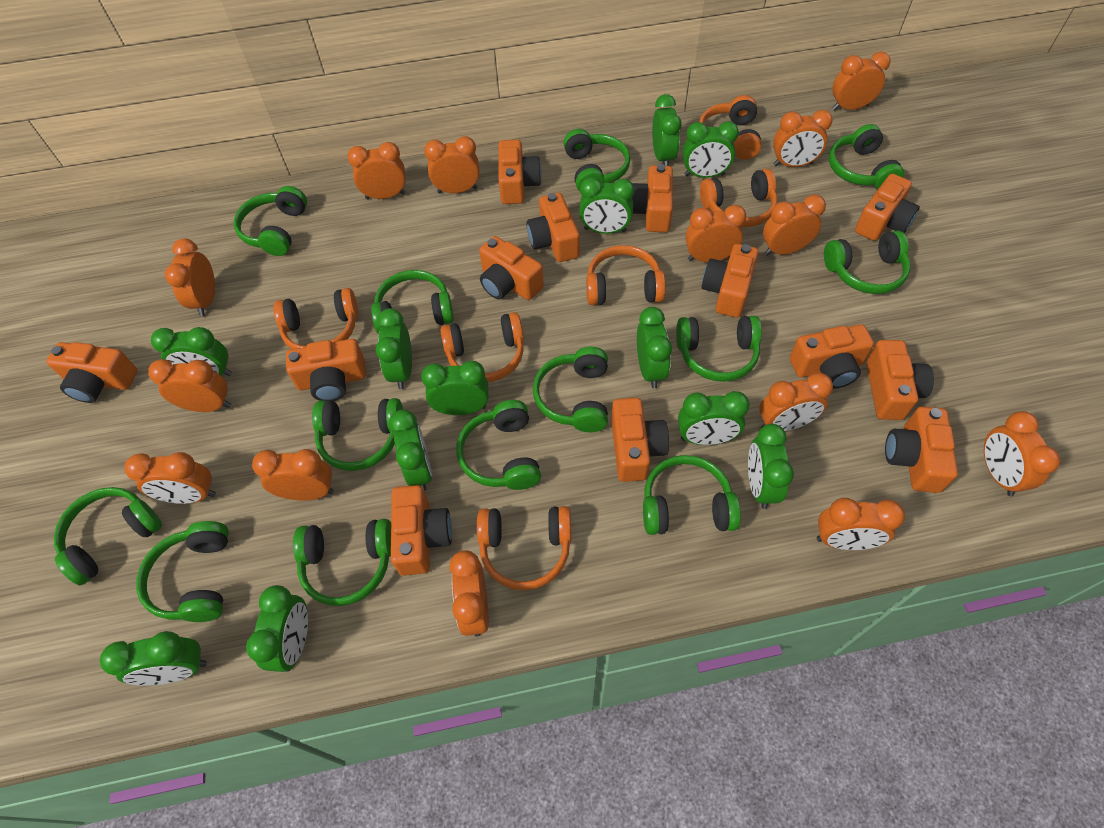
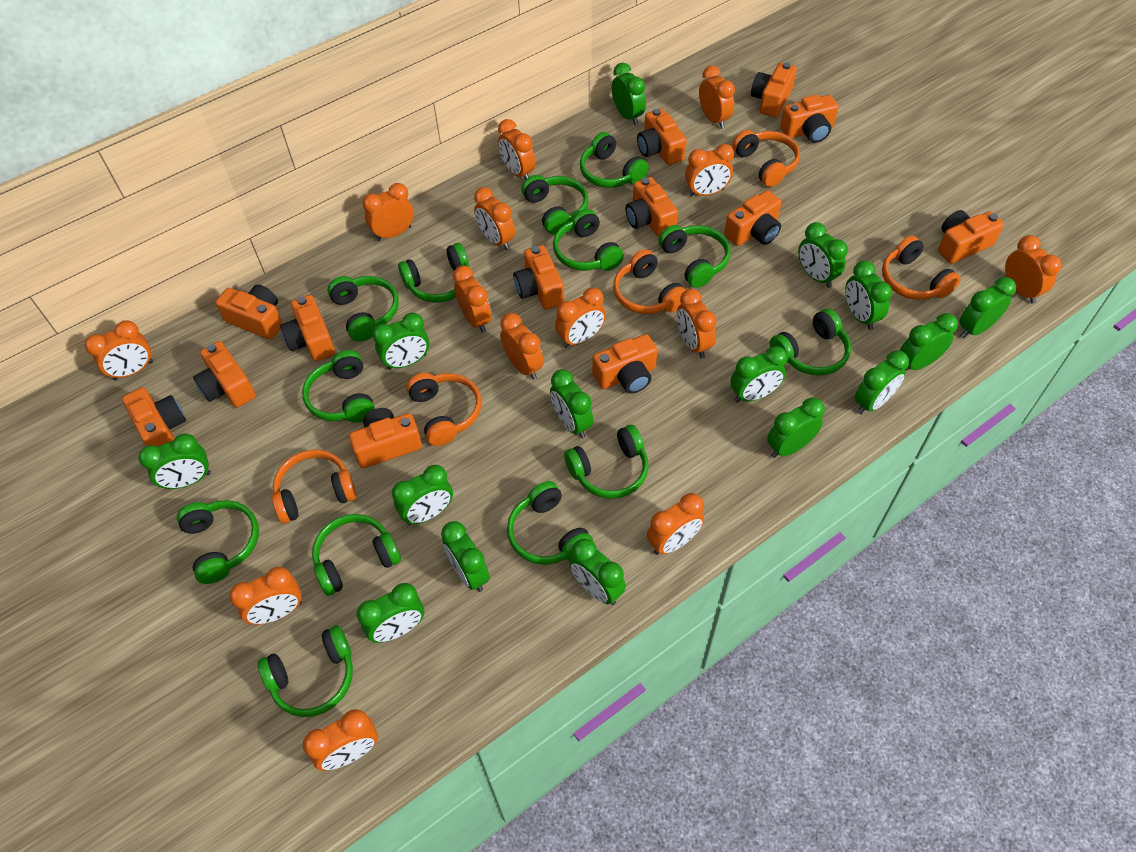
green clock: [100,631,207,686] [151,327,232,376] [246,585,308,672] [376,308,412,389] [389,410,432,491] [421,361,489,415] [579,177,634,234] [637,307,672,389] [652,94,682,166] [678,391,750,445] [683,121,739,178] [748,424,794,509] = 12 -> [138,433,211,489] [357,583,424,643] [372,312,429,370] [392,465,453,525] [441,521,490,592] [550,369,594,438] [569,538,626,605] [612,63,646,125] [730,346,787,403] [767,397,825,458] [798,222,848,288] [845,261,892,330] [855,351,909,414] [900,313,958,371] [959,277,1016,338] = 15
orange headphones: [274,288,358,349] [440,312,524,382] [477,506,571,590] [586,245,666,305] [699,95,762,160] [700,169,778,227] = 6 -> [272,450,357,524] [406,372,482,446] [613,249,686,314] [732,130,800,187] [882,235,961,300] = 5

